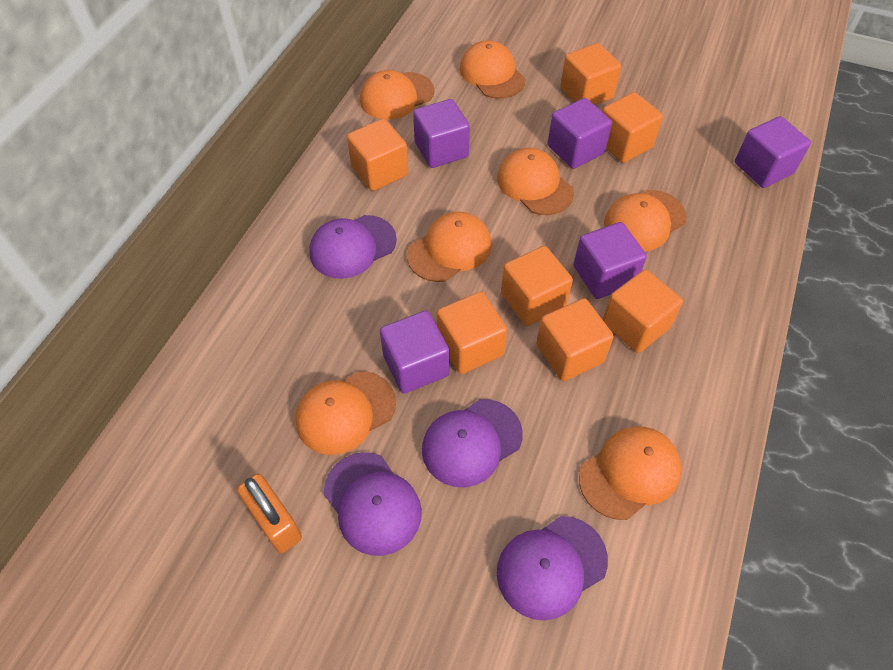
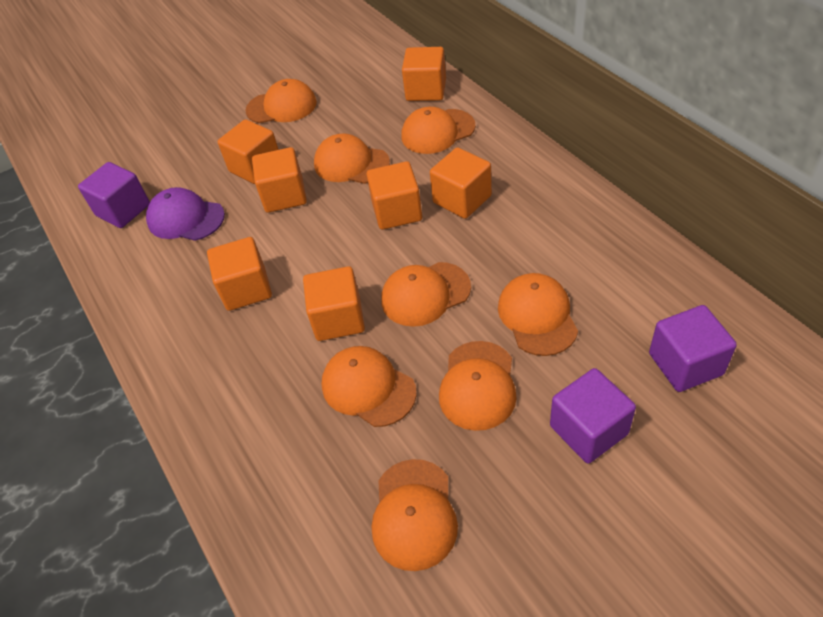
orange cap: [295,371,396,455] [360,70,435,120] [407,212,492,282] [460,40,526,99] [497,148,574,215] [579,426,682,520] [604,190,686,251] = 7 -> [245,79,317,123] [314,133,390,184] [322,346,417,427] [372,459,458,571] [381,262,471,327] [401,107,476,154] [439,341,517,431] [498,273,578,356] = 8
orange padlock: [237,474,302,553] = 1 -> none = 0
purple cap: [309,215,397,279] [324,452,422,556] [422,399,523,487] [497,516,608,621] = 4 -> [146,187,225,241] = 1
purple cube: [380,310,449,394] [413,99,470,168] [548,98,612,169] [574,222,647,299] [735,116,811,188] = 5 -> [78,162,150,228] [550,368,636,464] [649,305,737,392] = 3

